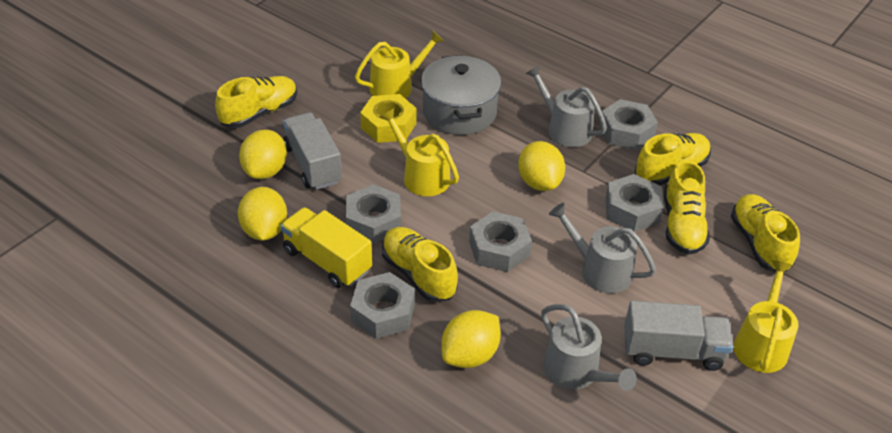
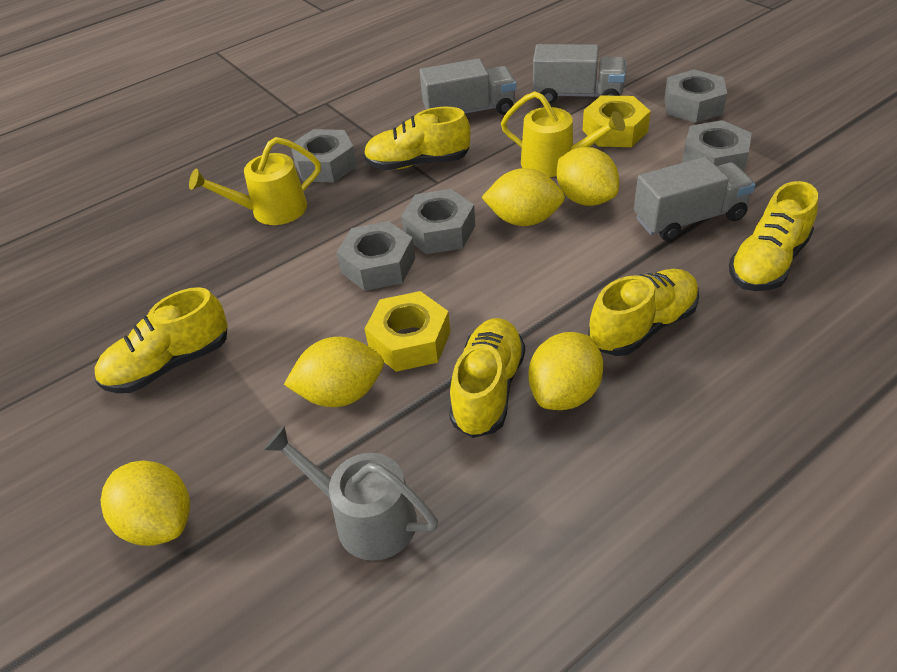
grey pot: [421,55,502,135] = 1 -> none = 0
grey truck: [283,113,342,190] [624,301,733,371] = 2 -> [419,58,516,115] [533,44,626,104] [634,157,755,241] = 3
grey watering can: [525,65,607,147] [541,304,637,391] [549,203,656,293] = 3 -> [263,426,438,561] = 1
yellow lemon: [238,187,287,240] [239,129,287,179] [441,310,501,368] [518,141,565,191] = 4 -> [101,460,190,546] [284,337,384,407] [481,168,565,226] [528,332,604,410] [557,147,619,206] = 5
yellow nut: [360,94,417,143] = 1 -> [365,291,450,372] [582,96,651,147] = 2
yellow truck: [280,207,372,288] = 1 -> none = 0
yellow watering can: [355,30,444,98] [380,108,459,196] [733,260,798,373] = 3 -> [189,137,321,225] [501,91,625,177] = 2

